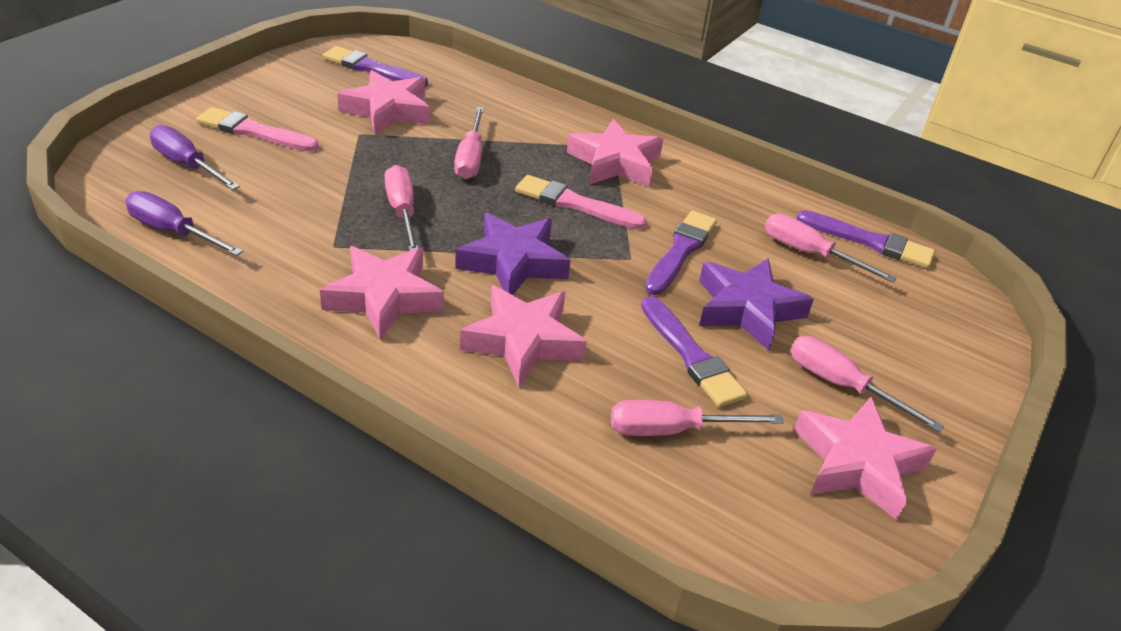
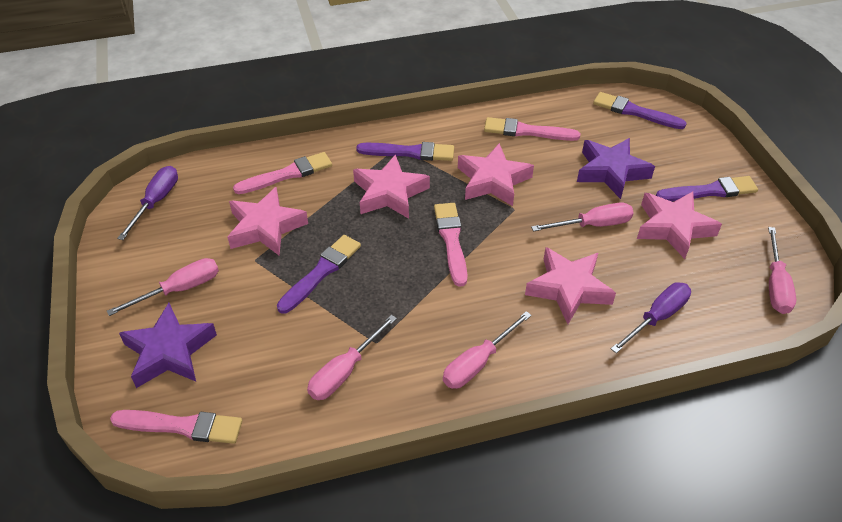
pink brush: [196,107,319,151] [515,175,647,229] = 2 -> [110,410,242,444] [233,152,332,194] [434,203,468,287] [484,117,580,141] = 4

